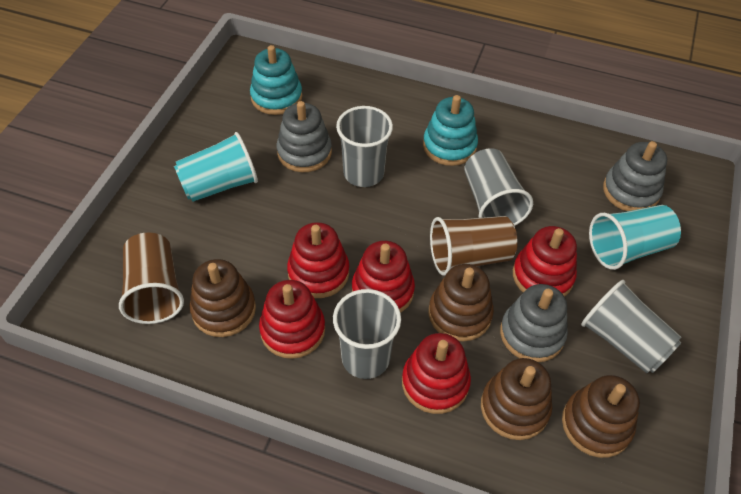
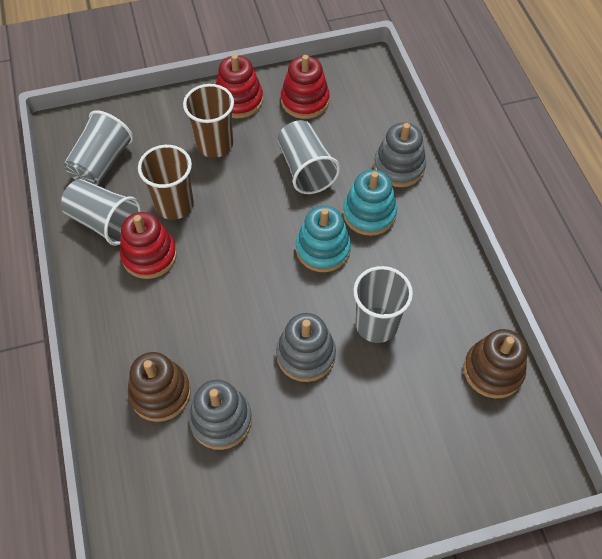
brown stacking toy: [190,259,256,337] [428,264,494,342] [481,358,552,440] [562,375,640,458] = 4 -> [128,352,191,422] [463,329,527,398] = 2
red stacking toy: [259,280,325,359] [287,222,349,298] [352,241,415,313] [402,333,471,414] [513,226,577,297] = 5 -> [120,212,177,279] [216,54,263,118] [281,55,330,119] = 3
turquoise cup: [174,132,258,202] [589,205,681,270] = 2 -> none = 0

